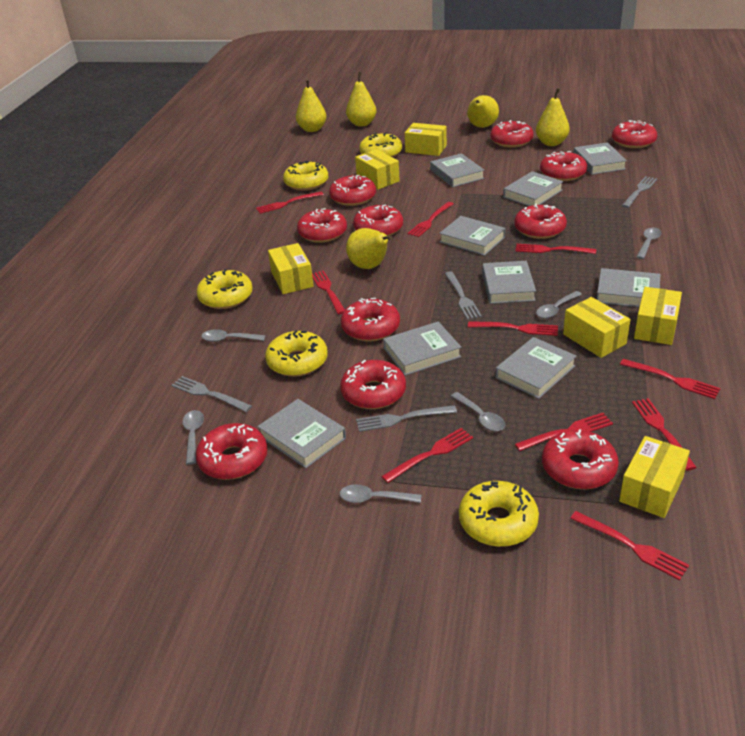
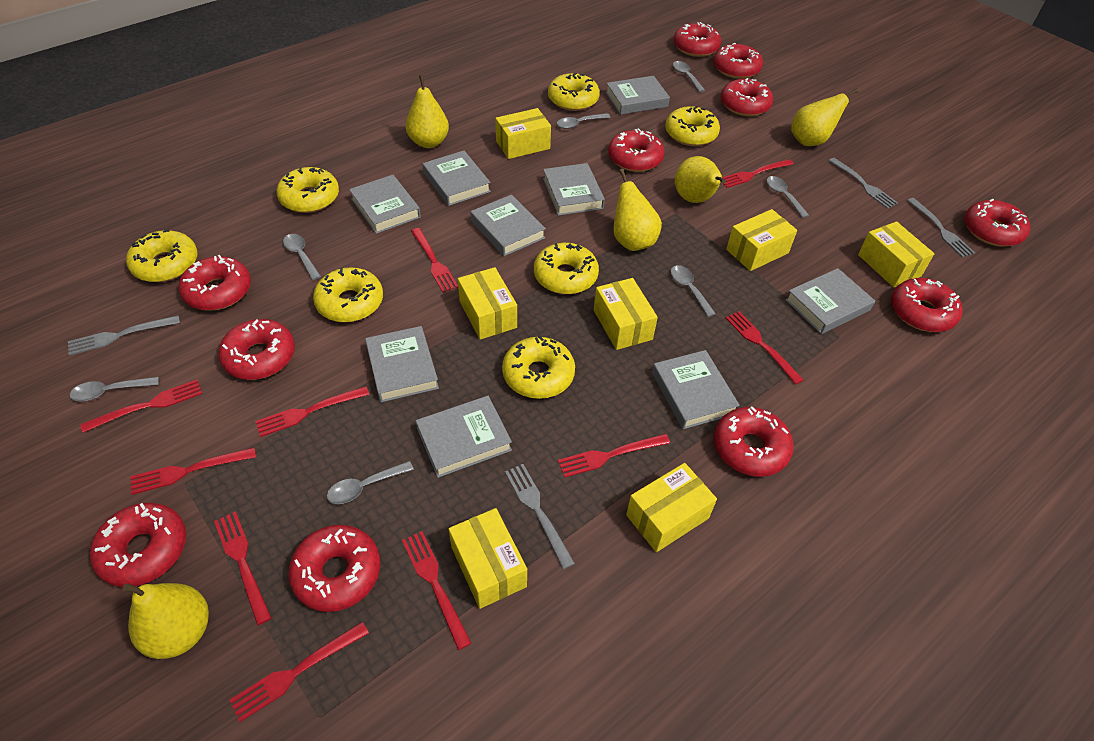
grey spoon: [182,410,204,465] [201,329,266,342] [340,484,421,503] [451,392,505,431] [536,291,582,318] [637,227,661,259] = 6 -> [70,377,159,401] [283,234,321,280] [327,461,414,504] [557,113,610,129] [671,265,716,317] [673,61,705,92] [766,176,809,218] = 7
yellow box: [268,243,314,294] [355,149,400,189] [405,123,447,156] [563,297,631,358] [619,436,690,518] [634,287,682,345] = 6 -> [449,508,527,609] [458,267,517,340] [495,108,551,159] [594,278,658,350] [626,463,717,552] [726,209,797,271] [858,221,935,288] = 7
yellow donut: [196,269,253,309] [265,330,328,377] [283,161,328,191] [359,132,402,157] [459,481,539,547] = 5 -> [126,229,198,282] [276,167,339,213] [313,267,383,323] [502,336,575,399] [534,243,599,294] [548,72,600,111] [665,106,720,146] = 7

